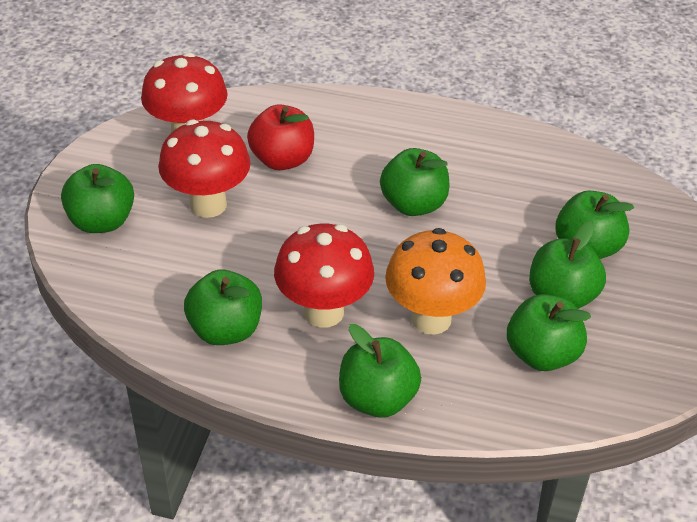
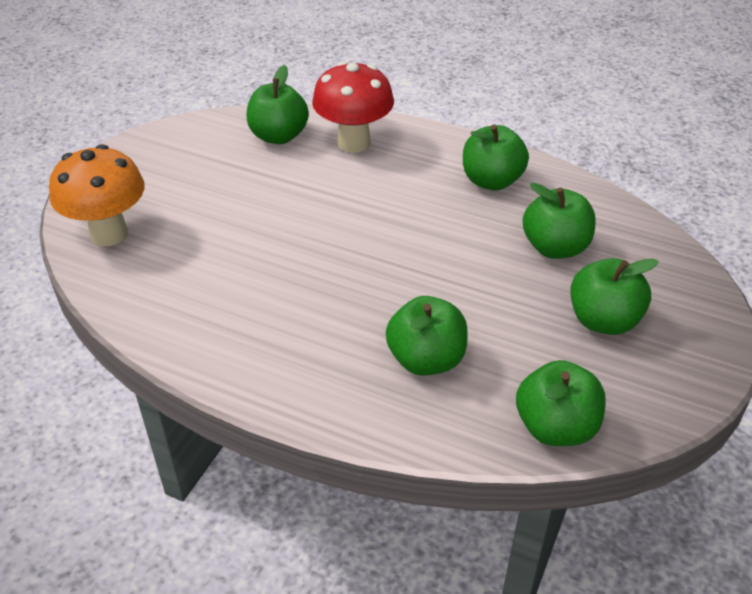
green apple: [61,164,134,233] [184,270,262,345] [339,324,421,418] [380,148,449,216] [507,294,591,371] [529,221,606,309] [555,191,634,259] = 7 -> [246,65,309,144] [386,296,468,376] [463,125,529,190] [516,360,606,446] [523,183,596,259] [570,258,659,335] = 6
red apple: [247,104,314,170] = 1 -> none = 0
red mushroom: [141,52,228,133] [158,119,251,218] [274,224,374,328] = 3 -> [312,61,394,153] = 1

